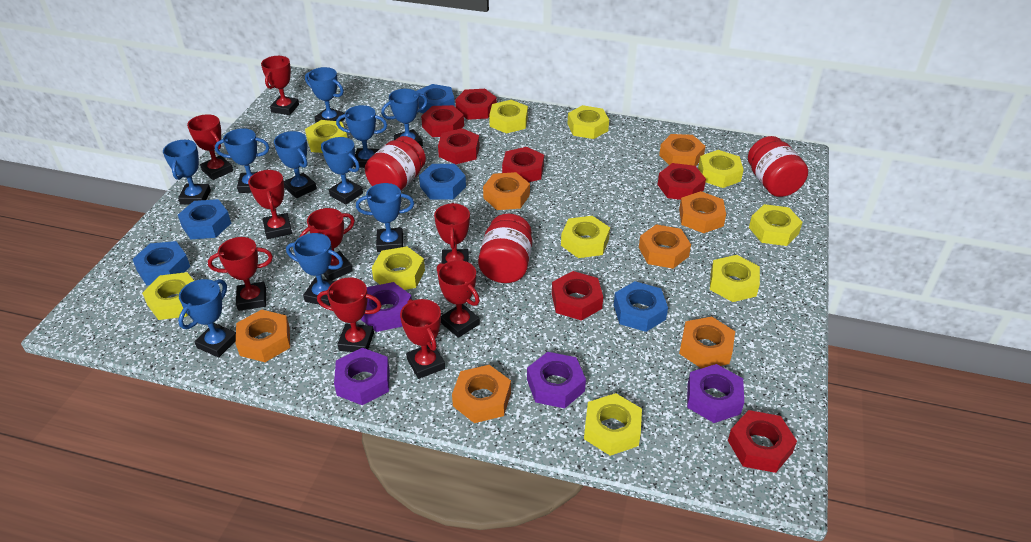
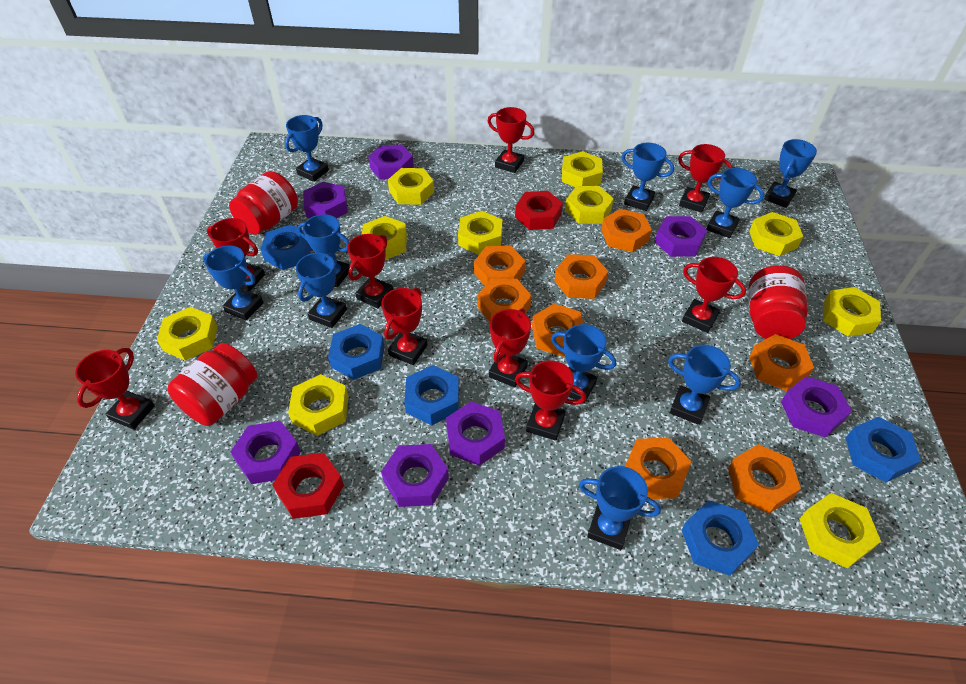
orange nut: [236,309,290,362] [452,365,511,423] [483,172,530,210] [639,224,691,269] [659,134,706,166] [679,191,726,233] [679,317,735,369] = 7 -> [474,246,526,286] [477,279,531,323] [532,304,584,357] [554,254,608,299] [601,209,652,252] [625,437,691,499] [728,444,801,514] [749,334,814,391] = 8
purple nut: [334,348,389,405] [360,282,412,332] [527,352,586,408] [687,364,744,423] = 4 -> [230,421,301,484] [303,182,348,218] [368,145,414,180] [381,444,449,507] [446,402,505,466] [655,216,707,257] [781,376,852,438] = 7
red nut: [421,105,464,137] [438,128,480,164] [455,89,497,120] [502,147,544,182] [552,271,603,321] [657,163,706,200] [728,410,797,473] = 7 -> [272,453,344,519] [515,191,563,230] = 2

